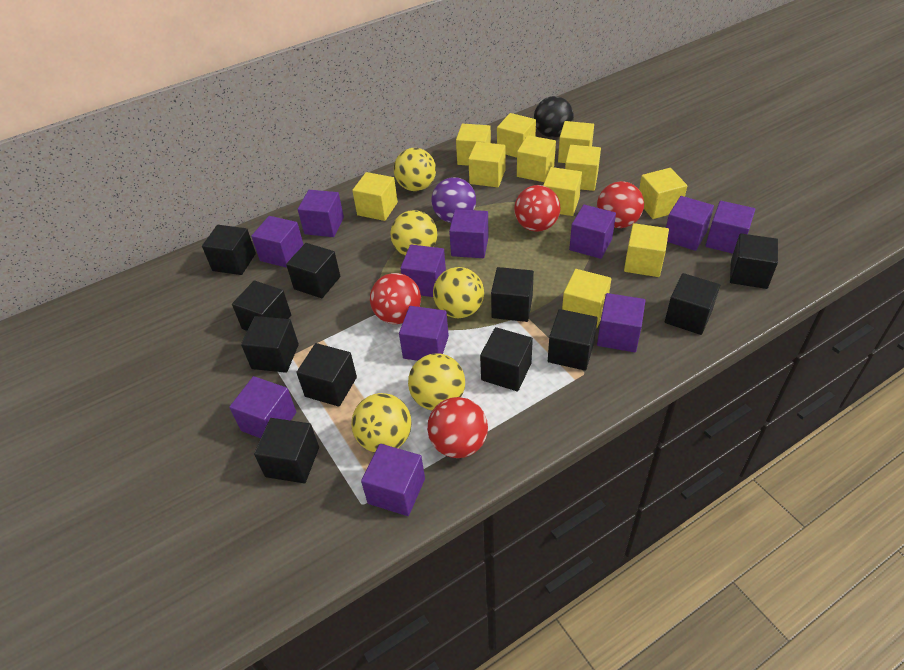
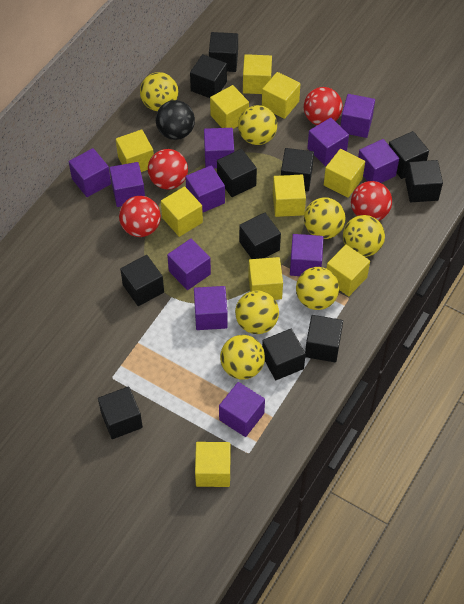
purple ball: [431,177,476,223] = 1 -> none = 0
yellow ball: [351,393,412,453] [390,210,437,256] [394,148,436,191] [408,353,465,411] [433,267,484,318] = 5 -> [140,72,178,111] [220,335,265,380] [235,290,279,334] [238,105,277,145] [296,267,339,310] [304,197,346,239] [343,215,385,257] = 7
yellow cube: [352,172,398,221] [456,124,491,166] [468,142,505,187] [497,113,536,158] [517,135,556,182] [543,167,582,216] [558,121,594,163] [562,269,611,328] [565,145,601,191] [624,223,669,277] [639,168,687,219] = 11 -> [116,129,154,172] [161,186,203,237] [195,442,230,487] [210,85,249,129] [243,54,272,94] [248,257,283,300] [262,72,300,119] [273,175,306,217] [324,149,365,198] [326,245,370,296] = 10

